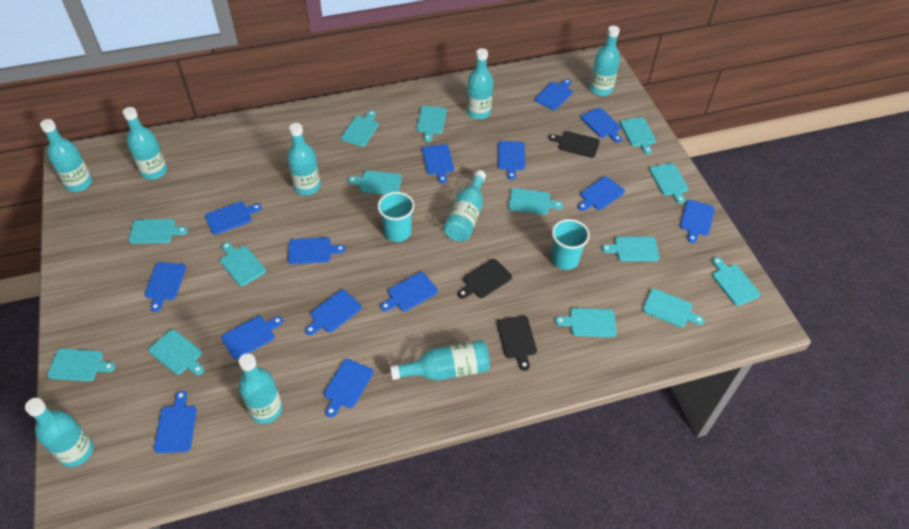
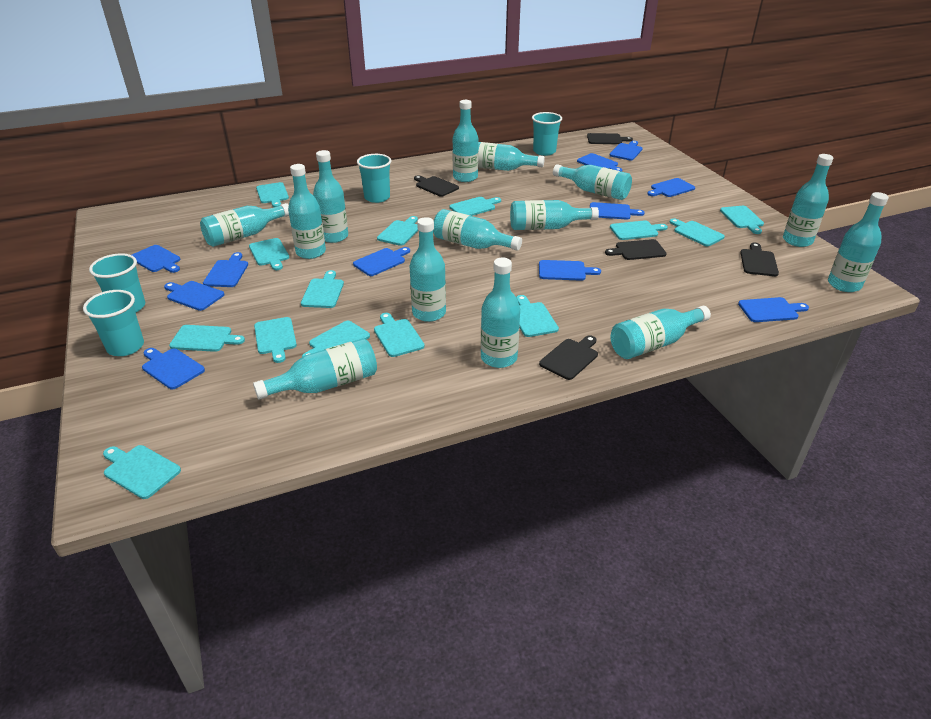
black cutting board: [458,259,512,299] [497,316,537,371] [548,131,600,158] = 3 -> [414,175,459,197] [539,335,598,380] [587,133,633,144] [605,239,667,260] [740,243,779,276] = 5
blue cutting board: [144,262,186,312] [154,391,197,453] [205,202,262,235] [221,316,283,359] [288,237,346,264] [305,290,362,335] [324,359,373,417] [381,272,438,311] [422,144,454,183] [498,141,525,180] [535,79,572,110] [578,176,625,211] [581,108,622,142] [680,200,715,243] = 14 -> [132,245,180,273] [142,348,205,389] [164,281,225,311] [203,252,248,287] [353,247,410,276] [539,260,601,281] [577,153,623,172] [590,202,645,220] [609,141,643,161] [647,178,695,197] [738,297,809,322] = 11
turquoise bottle: [25,398,94,467] [40,119,93,192] [123,107,167,180] [239,353,282,424] [287,123,321,195] [390,340,490,381] [444,170,486,241] [467,48,493,120] [589,26,620,96] = 9 -> [200,203,289,247] [253,338,377,400] [288,164,326,259] [313,150,348,243] [410,217,446,322] [433,209,522,251] [453,100,478,182] [478,142,545,171] [481,258,520,368] [510,200,599,230] [553,164,632,200] [611,306,711,359] [783,154,833,247] [828,192,889,292] = 14
turquoise cup: [377,192,414,242] [551,219,590,270] = 2 -> [83,290,144,356] [89,253,145,312] [357,154,391,203] [532,112,562,156] = 4

